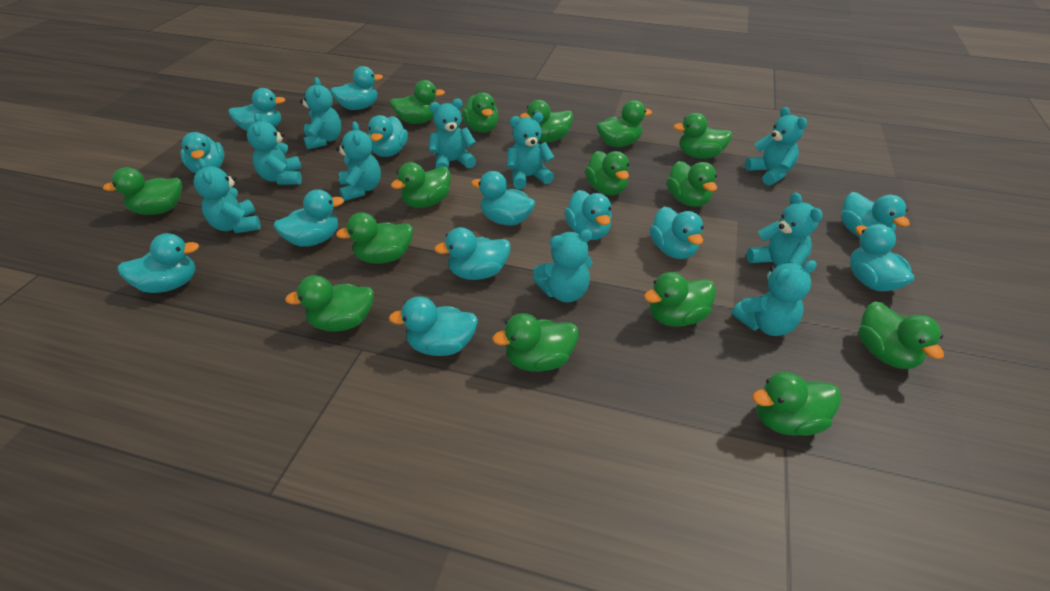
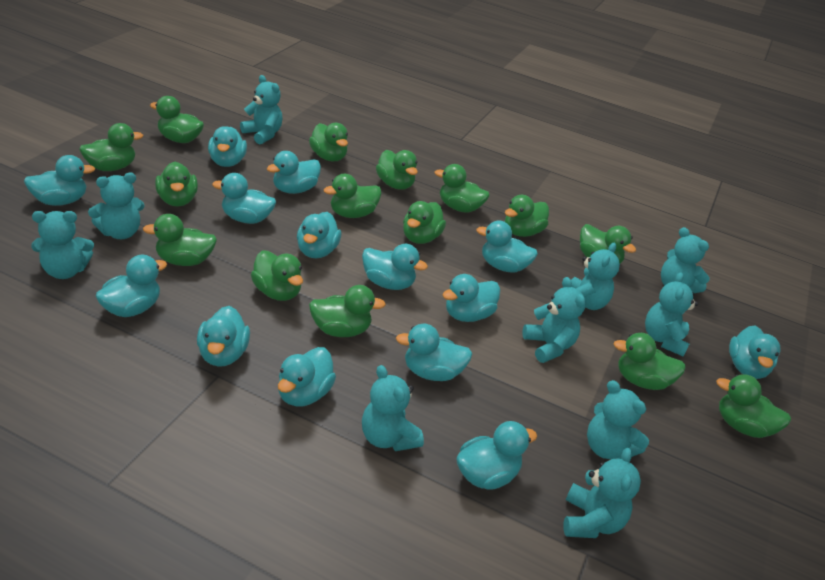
turquoise duck: [118,233,199,293] [181,132,224,173] [228,88,285,131] [273,189,344,247] [331,66,383,110] [368,115,408,157] [389,296,478,356] [434,227,510,280] [471,171,535,226] [564,190,612,240] [649,206,704,259] [841,192,910,237] [850,224,914,291] = 13 -> [24,155,95,206] [95,255,167,317] [197,306,250,367] [208,126,247,167] [212,173,276,224] [267,151,321,194] [278,347,336,407] [297,212,341,258] [362,244,428,290] [396,324,472,381] [443,274,500,322] [456,421,537,490] [476,220,538,273] [729,326,781,379] = 14

